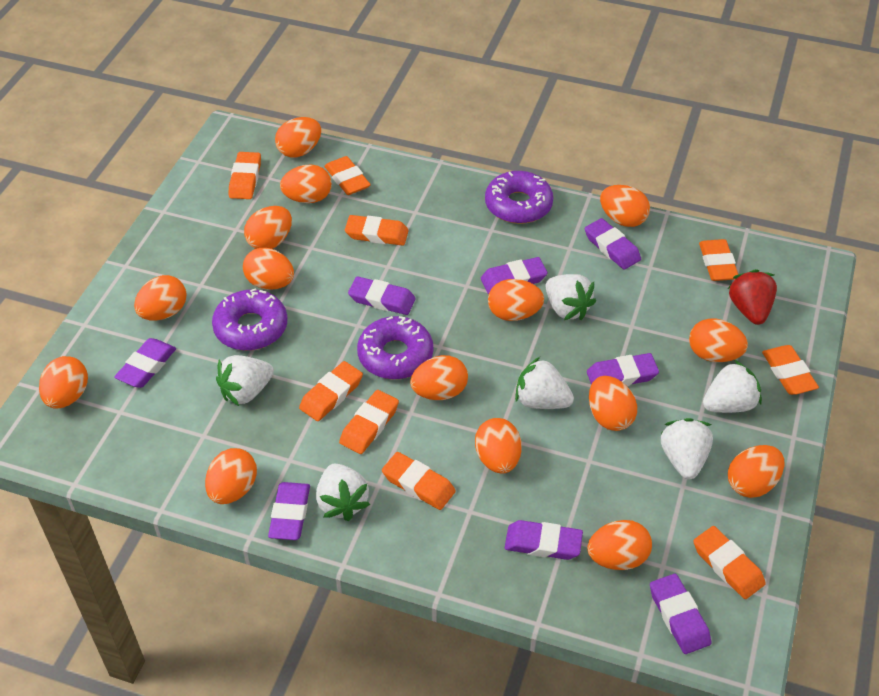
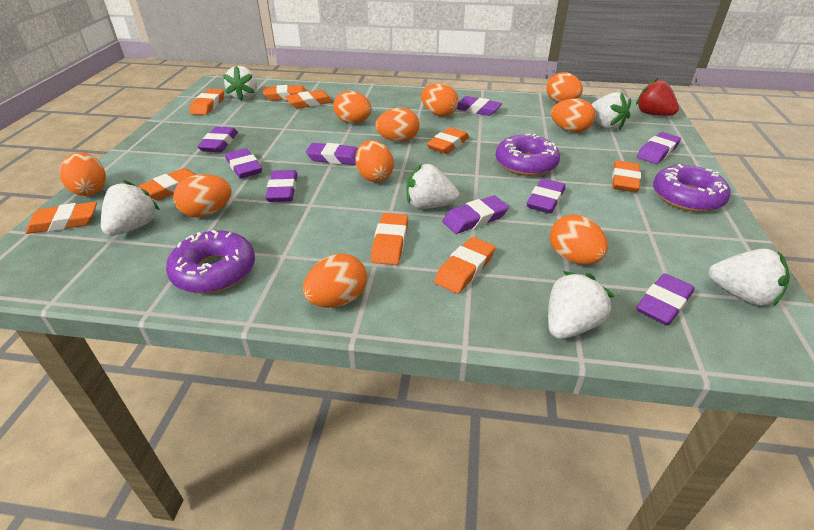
orange egg: [39,356,88,409] [134,275,186,321] [205,448,257,504] [243,248,294,290] [244,206,292,249] [275,117,321,157] [280,165,332,203] [410,355,468,400] [475,418,522,474] [488,279,544,321] [587,520,652,570] [589,376,637,431] [600,185,650,227] [689,319,748,362] [728,445,784,498] = 15 -> [59,152,106,196] [173,174,232,217] [303,254,367,308] [333,91,372,123] [355,140,394,182] [376,108,420,142] [421,83,459,117] [547,72,583,102] [550,214,608,264] [551,99,596,132] = 10
purple eraser: [114,338,176,388] [268,482,310,540] [348,276,416,315] [481,257,547,294] [505,520,583,560] [585,218,641,270] [587,353,659,386] [650,574,711,654] = 8 -> [197,127,238,152] [225,148,262,178] [265,170,298,202] [306,143,358,165] [442,195,509,234] [456,96,502,116] [527,178,565,214] [636,273,694,326] [637,132,681,164] = 9

